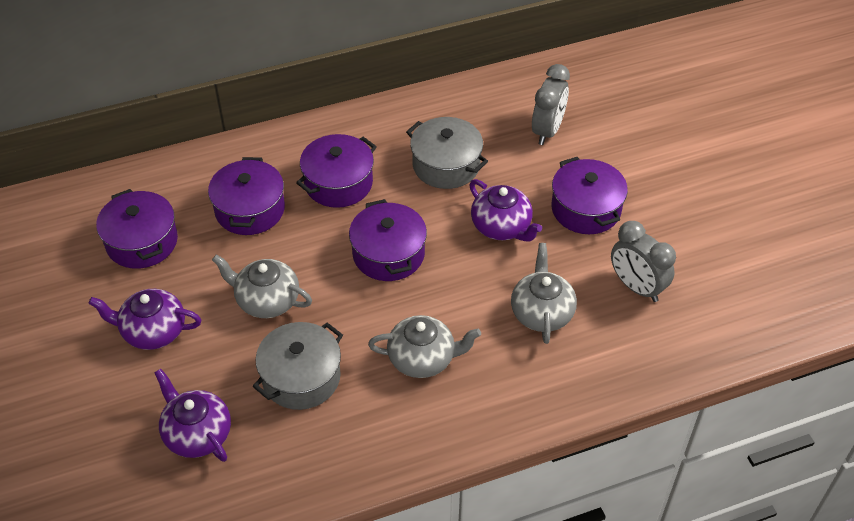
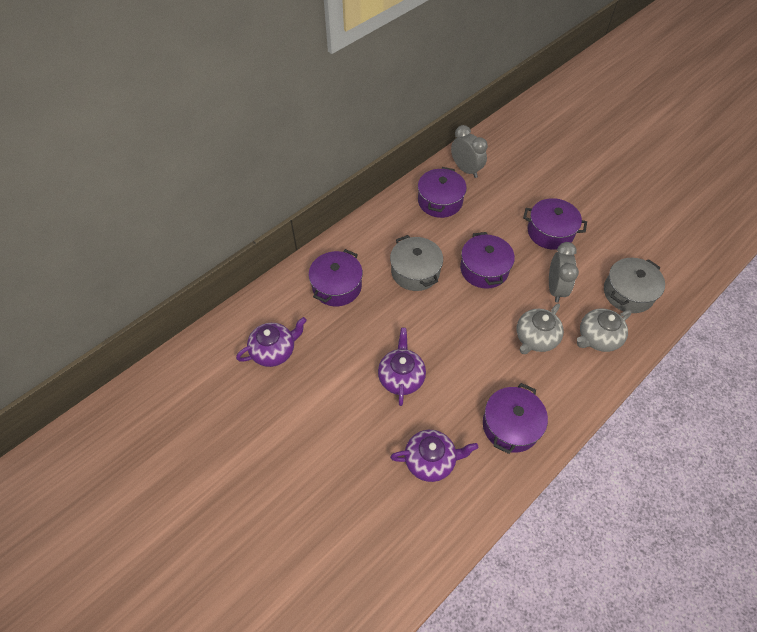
grey teapot: [212,255,312,318] [368,315,481,378] [511,243,577,344] = 3 -> [517,304,564,354] [577,309,632,352] = 2

